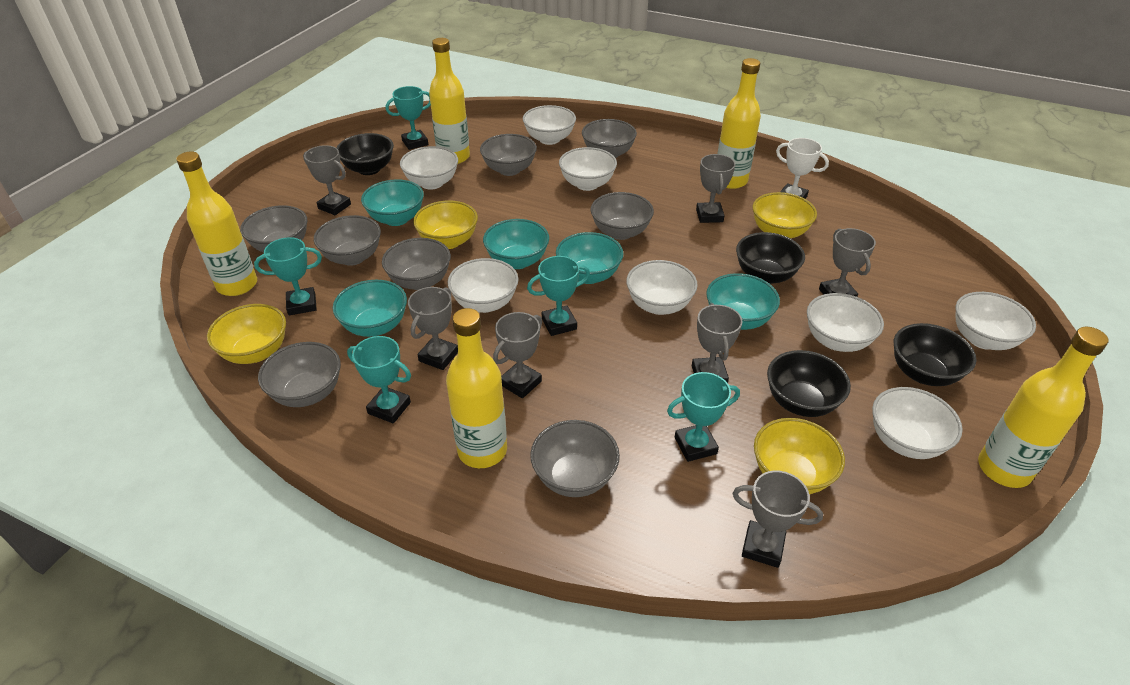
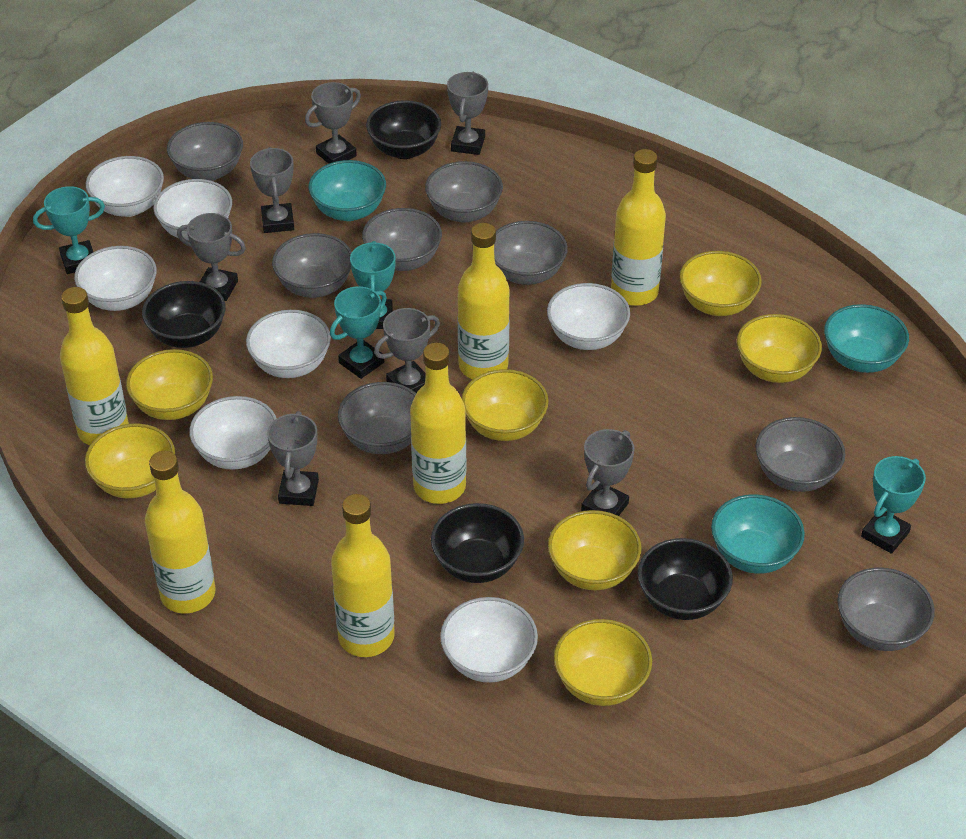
turquoise bowl: [332,280,407,337] [361,179,424,226] [483,219,549,269] [556,232,624,284] [706,273,780,330] = 5 -> [308,160,386,221] [711,494,805,574] [824,304,909,373] = 3
turquoise trophy: [254,237,322,315] [347,336,411,424] [386,86,431,150] [527,256,590,336] [667,372,740,462] = 5 -> [33,186,105,274] [330,286,387,379] [350,241,396,329] [861,456,926,554] = 4
white bowl: [400,146,458,190] [448,258,518,313] [523,105,576,145] [559,147,617,191] [626,260,698,315] [807,293,884,352] [872,387,963,459] [956,292,1036,350] = 8 -> [74,246,157,311] [86,156,164,217] [153,179,232,240] [189,396,277,470] [246,310,331,378] [440,597,538,683] [547,283,630,350] = 7
white trophy: [776,138,829,199] = 1 -> none = 0
yellow bottle: [176,151,257,296] [429,38,470,164] [446,308,507,468] [717,58,761,189] [978,327,1108,488] = 5 -> [60,287,129,445] [145,451,216,614] [331,494,395,657] [410,343,466,504] [458,223,510,379] [611,149,666,306] = 6
yellow bowl: [207,304,286,364] [413,201,478,249] [753,192,817,238] [754,418,845,494] = 4 -> [85,423,175,498] [126,349,213,420] [462,369,549,441] [548,510,641,590] [554,619,652,706] [679,251,762,316] [737,314,822,383] = 7

